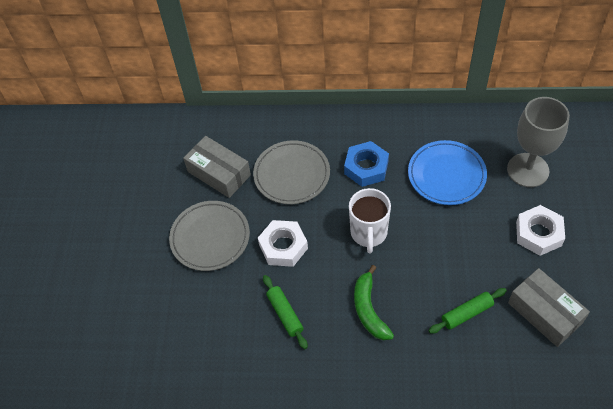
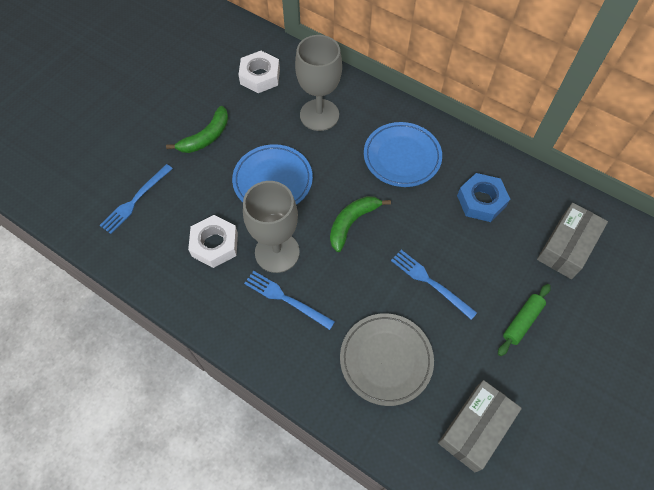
blue fork: none = 0 -> [99,164,173,234] [244,271,335,330] [391,250,477,320] = 3
blue plate: [408,140,487,205] = 1 -> [232,144,313,205] [364,122,442,187] = 2
green banana: [354,265,394,340] = 1 -> [166,106,228,153] [330,196,391,252] = 2
green rolling pin: [263,275,308,349] [429,288,507,334] = 2 -> [498,284,551,356] = 1
grey goblet: [507,97,570,187] = 1 -> [243,181,300,273] [295,35,342,131] = 2
grey plate: [169,201,250,271] [253,140,330,204] = 2 -> [340,313,434,406] = 1
white mug: [349,188,391,253] = 1 -> none = 0

